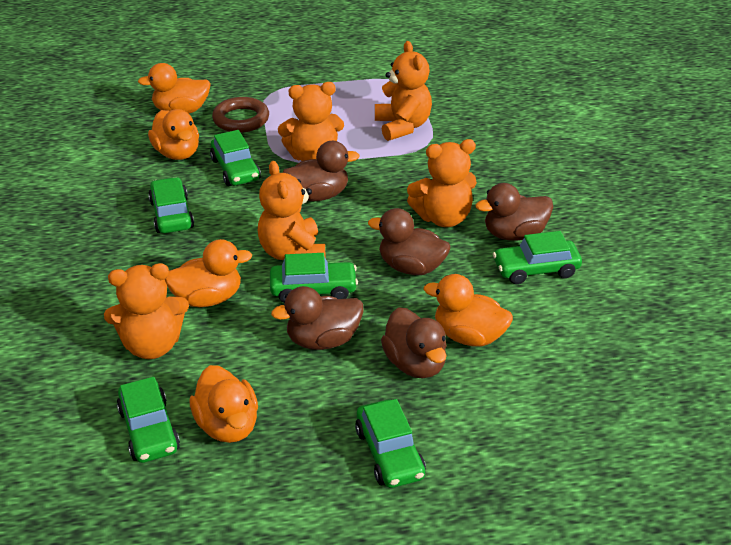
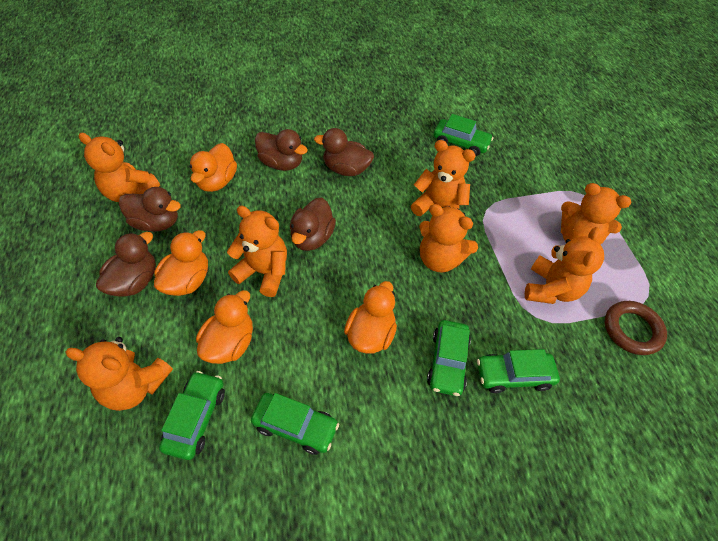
green car: [117,377,180,463] [148,177,194,233] [210,130,261,186] [270,253,358,303] [355,399,426,488] [493,231,582,284] = 6 -> [159,371,225,460] [251,393,339,455] [427,320,471,396] [434,114,493,156] [477,349,560,393] = 5
orange duck: [138,63,211,114] [148,109,199,160] [165,239,252,307] [189,365,258,443] [424,274,513,347] = 5 -> [154,230,208,296] [190,143,237,192] [196,290,253,364] [344,281,397,354] = 4
orange teddy bear: [104,263,189,359] [258,161,325,260] [278,82,344,161] [375,41,432,141] [407,139,477,227] = 5 -> [65,337,173,411] [79,132,160,202] [227,206,287,297] [411,140,476,216] [419,204,478,273] [525,227,604,304] [561,183,631,245] = 7

